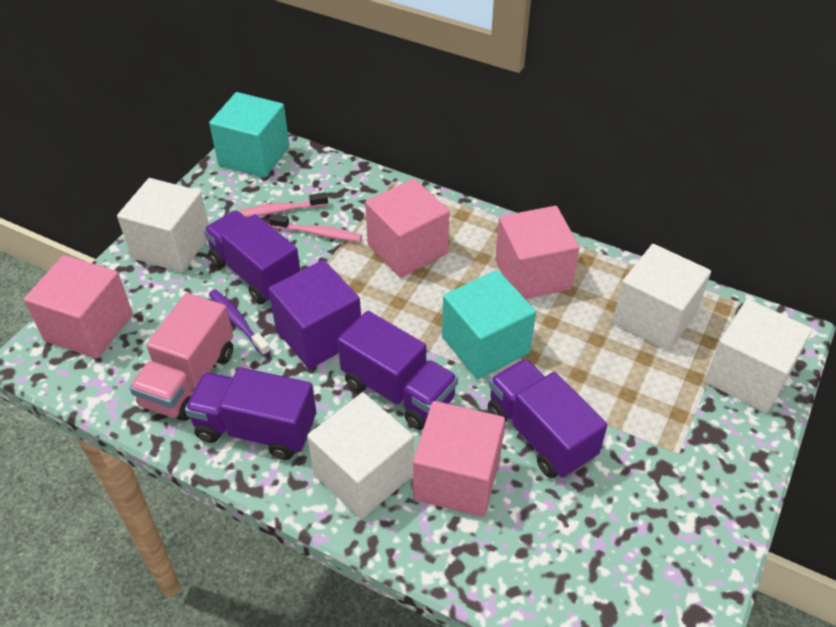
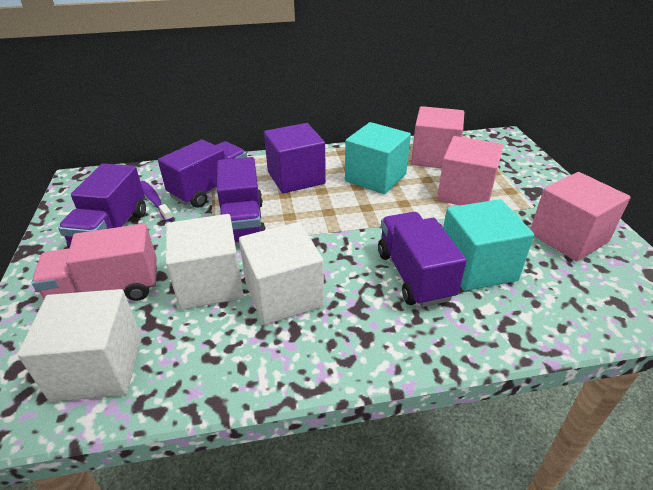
pink cube: [24,255,133,359] [365,179,450,278] [413,401,505,517] [495,206,580,299] = 4 -> [411,106,464,168] [437,136,503,205] [530,172,631,261] = 3
pink toothbrush: [239,192,328,218] [269,214,362,242] = 2 -> none = 0
white cube: [117,178,209,272] [307,393,414,519] [613,244,711,351] [704,299,812,413] = 4 -> [17,289,141,402] [166,214,244,310] [239,222,324,325] = 3

